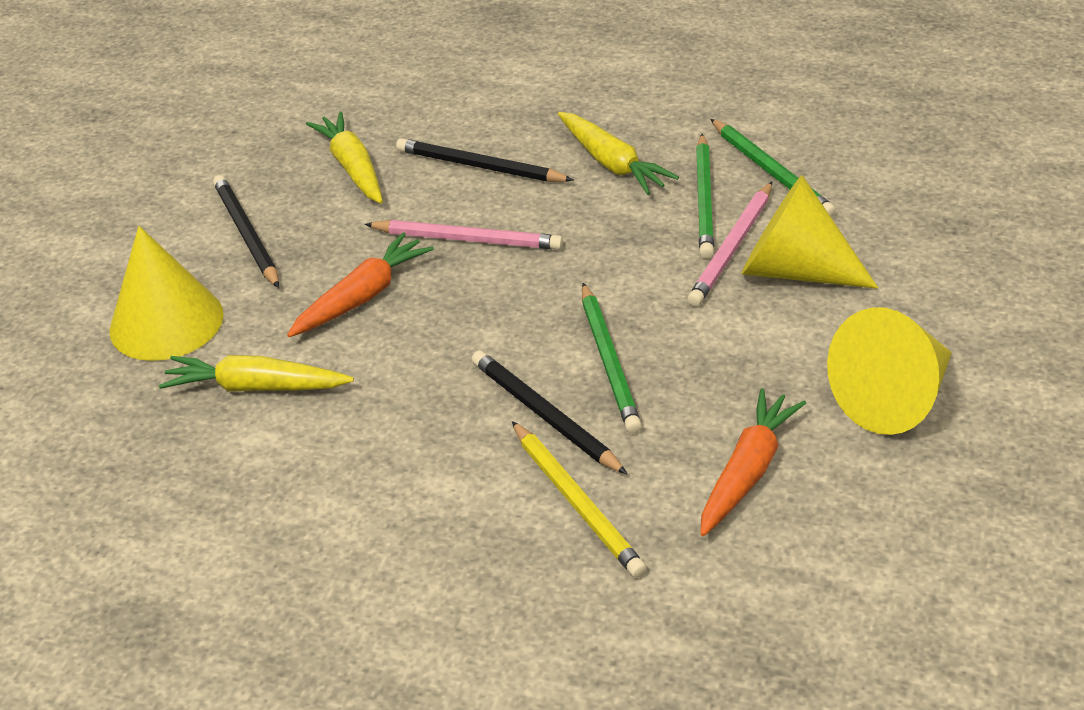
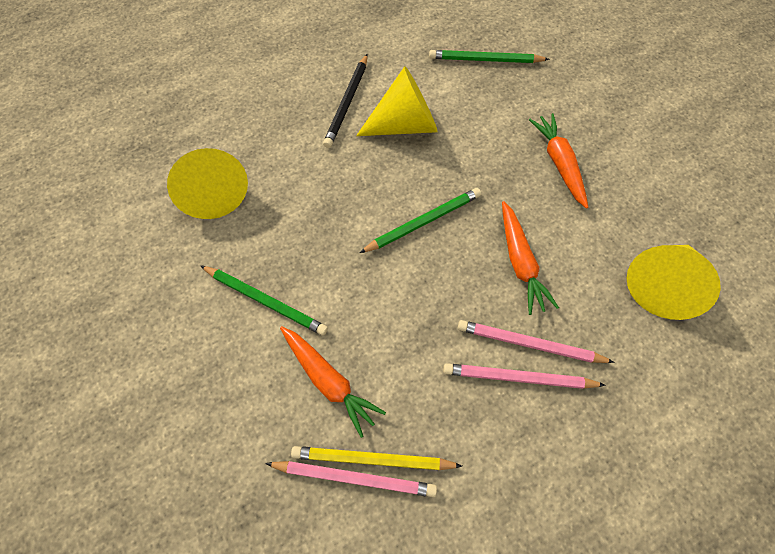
black pencil: [213,175,279,288] [396,138,574,182] [472,351,628,475] = 3 -> [323,54,368,148] = 1
orange carrot: [287,232,434,337] [700,388,806,536] = 2 -> [280,326,386,438] [502,201,559,315] [529,113,588,209] = 3
pink pencil: [365,220,563,250] [688,182,772,306] = 2 -> [265,461,437,497] [443,363,606,389] [458,320,615,363] = 3
yellow carrot: [159,355,354,392] [306,112,383,203] [558,112,679,195] = 3 -> none = 0

